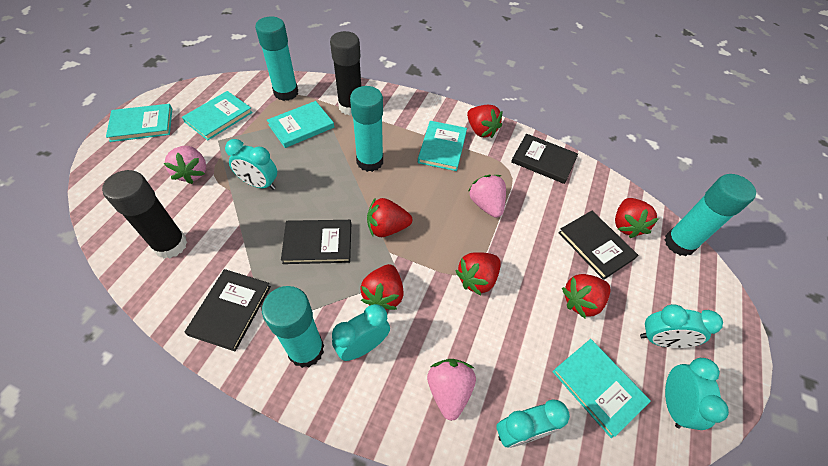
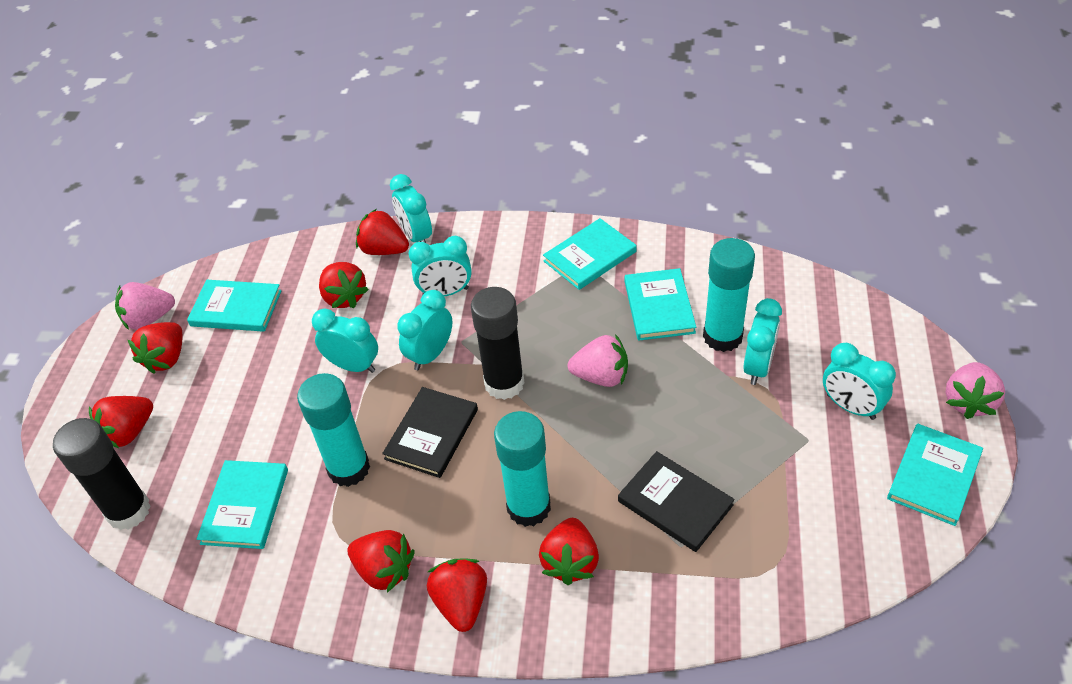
black book: [184,269,271,351] [281,220,351,264] [511,134,578,184] [558,211,638,280] = 4 -> [382,387,478,478] [618,451,735,552] = 2
red strawberry: [360,264,404,310] [367,198,412,237] [455,252,501,296] [467,105,503,138] [562,274,610,318] [615,198,659,238] = 6 -> [89,396,153,448] [128,322,182,374] [319,262,369,308] [347,530,415,592] [356,209,409,255] [427,558,487,632] [539,518,599,585] = 7
turquoise clock: [225,139,277,190] [332,304,390,361] [497,399,570,448] [640,304,723,348] [665,358,729,430] = 5 -> [312,309,378,373] [390,174,432,243] [397,290,452,370] [409,236,472,296] [743,298,782,385] [823,343,896,420] = 6
turquoise glue stick: [255,17,298,101] [262,286,324,368] [350,86,383,172] [664,174,756,256] = 4 -> [297,373,370,487] [494,411,551,527] [703,238,755,352] = 3

